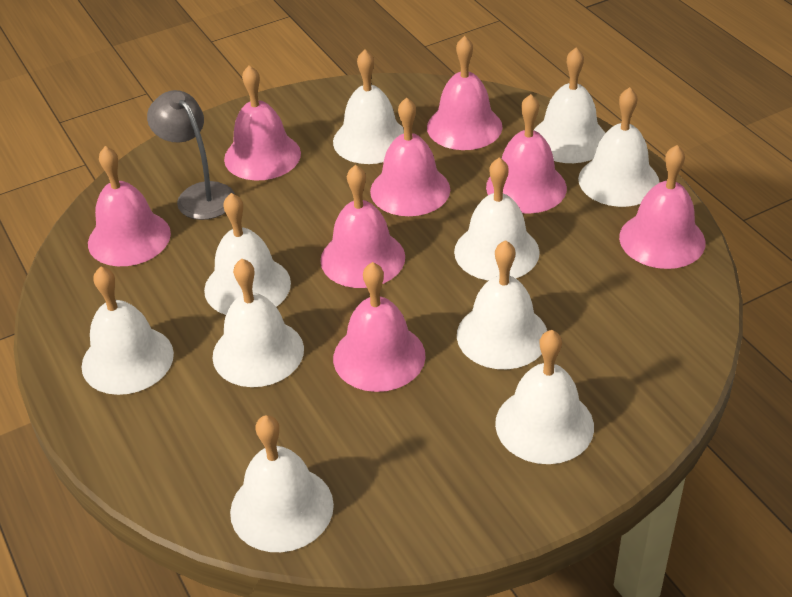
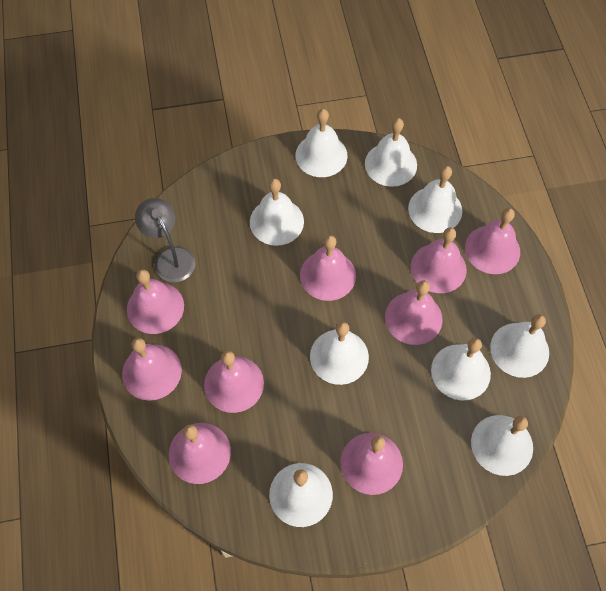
pink bell: [88,146,171,266] [224,65,301,180] [320,165,405,288] [333,262,426,392] [370,97,450,216] [427,36,502,150] [486,94,567,214] [619,145,705,269] = 8 -> [122,338,182,401] [127,269,184,334] [169,423,231,484] [204,351,264,413] [300,235,356,301] [340,433,403,495] [385,280,443,345] [411,227,467,293] [465,208,520,274] = 9
white bell: [82,266,174,395] [204,193,291,315] [212,259,304,387] [230,415,334,552] [333,49,404,164] [454,157,540,281] [457,240,547,369] [495,330,594,464] [534,47,605,163] [578,87,660,207] = 10 -> [250,178,304,246] [269,463,333,527] [296,109,348,177] [310,321,369,385] [365,118,417,187] [408,166,462,233] [431,338,491,401] [471,415,533,476] [490,314,549,378] = 9

